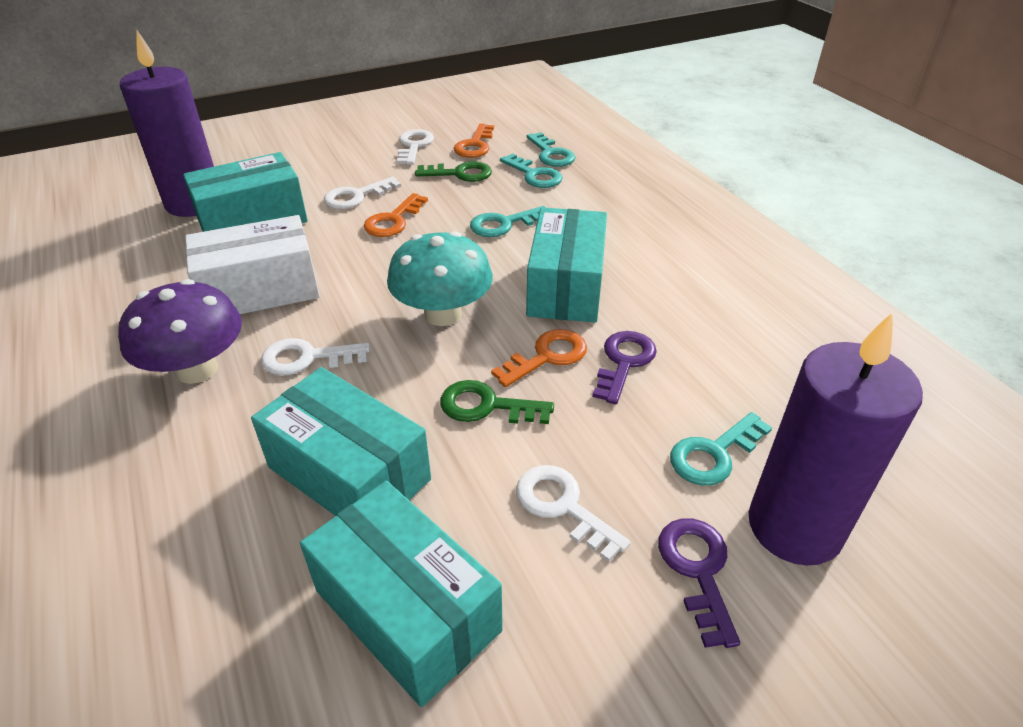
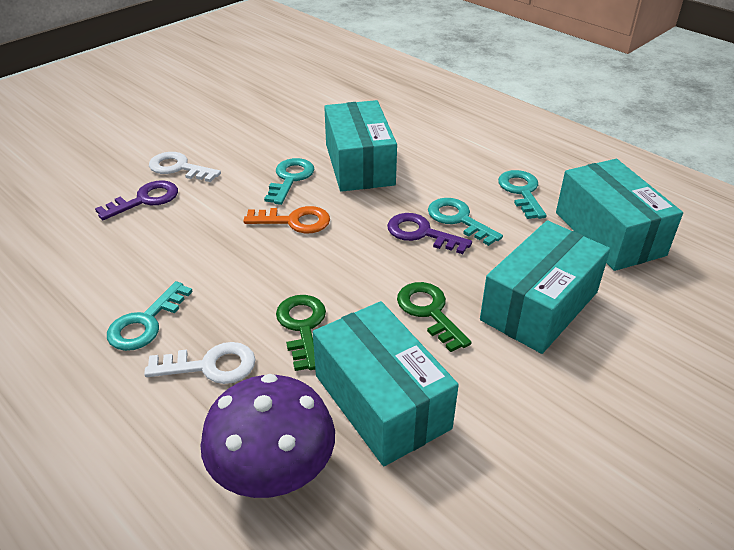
orange key: [364,193,428,237] [454,124,494,158] [491,329,587,387] = 3 -> [243,206,330,233] = 1
purple candle: [120,29,214,217] [749,312,923,566] = 2 -> none = 0
turquoise mushroom: [387,231,493,326] = 1 -> none = 0
white box: [185,215,320,314] = 1 -> none = 0
white key: [261,338,370,376] [324,177,401,209] [397,129,434,165] [516,465,631,562] = 4 -> [144,342,256,384] [149,152,221,182] = 2

